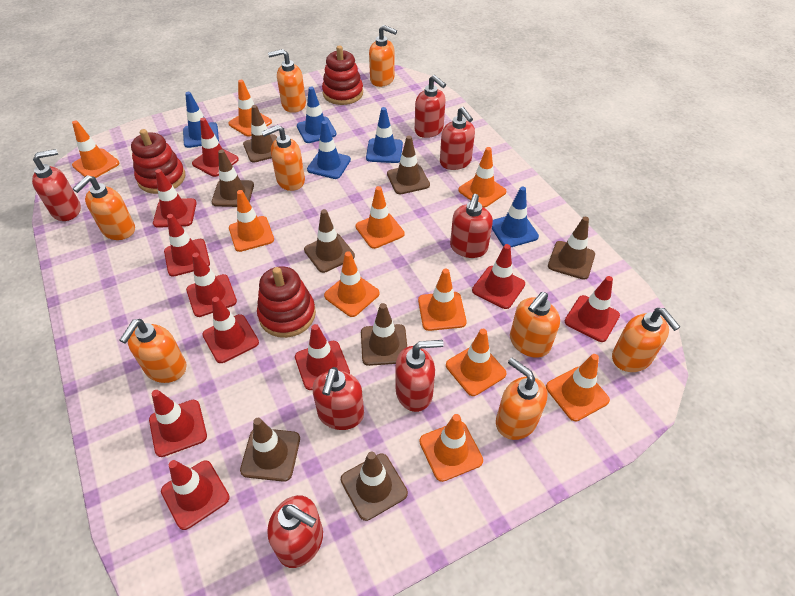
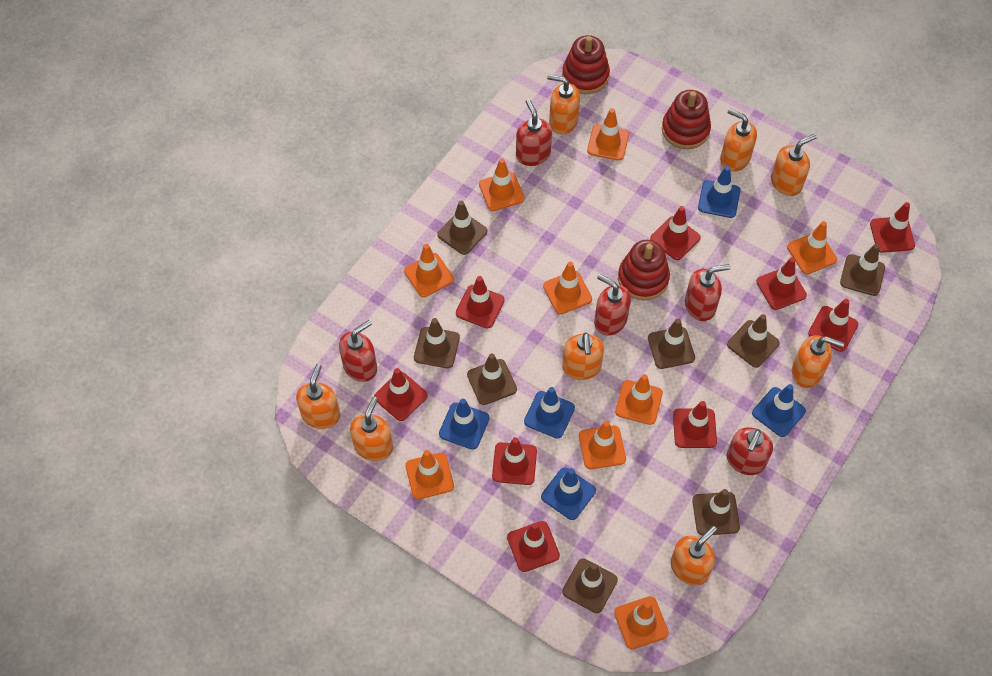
orange traffic cone: [72,120,120,178] [229,80,272,137] [229,190,274,252] [324,251,380,317] [356,186,405,249] [418,269,466,331] [419,414,483,482] [446,329,507,396] [458,147,506,208] [546,354,610,421] = 10 -> [404,244,454,297] [405,450,454,499] [479,158,525,211] [543,262,592,314] [579,421,626,469] [587,108,629,161] [614,596,669,649] [615,374,663,425] [787,221,837,274] = 9
red soap dispenser: [32,149,81,221] [267,495,323,568] [312,367,364,430] [395,340,444,412] [415,75,446,138] [440,107,475,170] [450,194,493,258] = 7 -> [339,320,377,382] [516,99,552,166] [594,274,631,336] [685,264,731,321] [727,427,773,475] = 5
red traffic cone: [149,390,207,457] [153,169,197,228] [161,460,230,530] [164,214,210,277] [186,253,237,317] [192,118,239,177] [202,297,259,363] [295,324,350,390] [472,244,525,309] [565,276,620,342] = 10 -> [374,368,428,421] [456,276,505,329] [492,437,537,485] [507,521,560,572] [650,206,701,260] [673,401,717,448] [757,257,807,310] [808,299,858,352] [870,202,915,253] = 9

